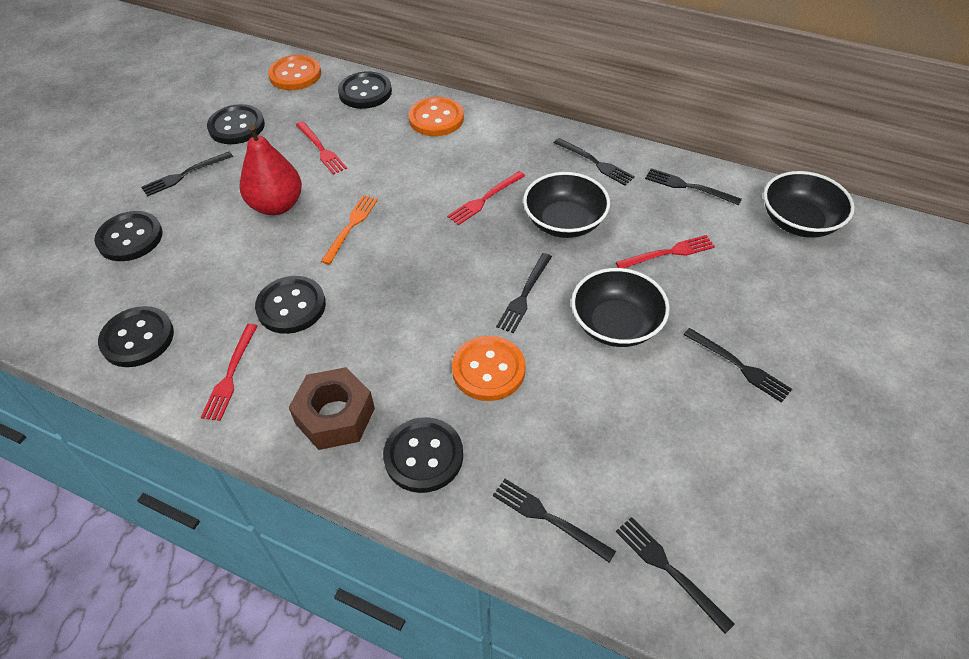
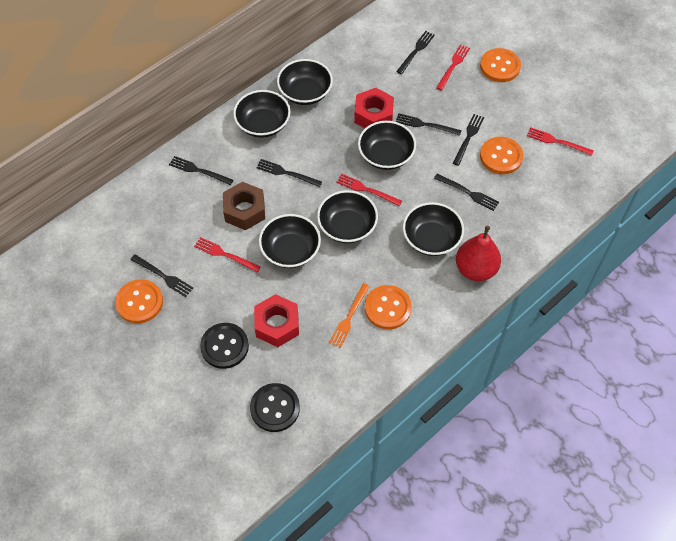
black bowl: [523,172,610,238] [571,268,670,347] [763,171,855,238] = 3 -> [233,90,291,138] [259,214,321,268] [277,59,333,105] [317,190,378,243] [358,121,416,170] [403,202,464,256] = 6
black button: [94,211,163,261] [98,306,174,367] [207,104,265,144] [255,276,326,334] [338,72,392,109] [383,417,463,493] = 6 -> [200,323,249,369] [250,383,300,432] = 2
orange button: [268,55,321,90] [408,97,464,136] [452,336,526,401] = 3 -> [115,279,163,323] [365,285,412,329] [480,48,521,82] [480,137,523,174] = 4
red nut: none = 0 -> [254,294,299,347] [354,88,394,128] = 2

